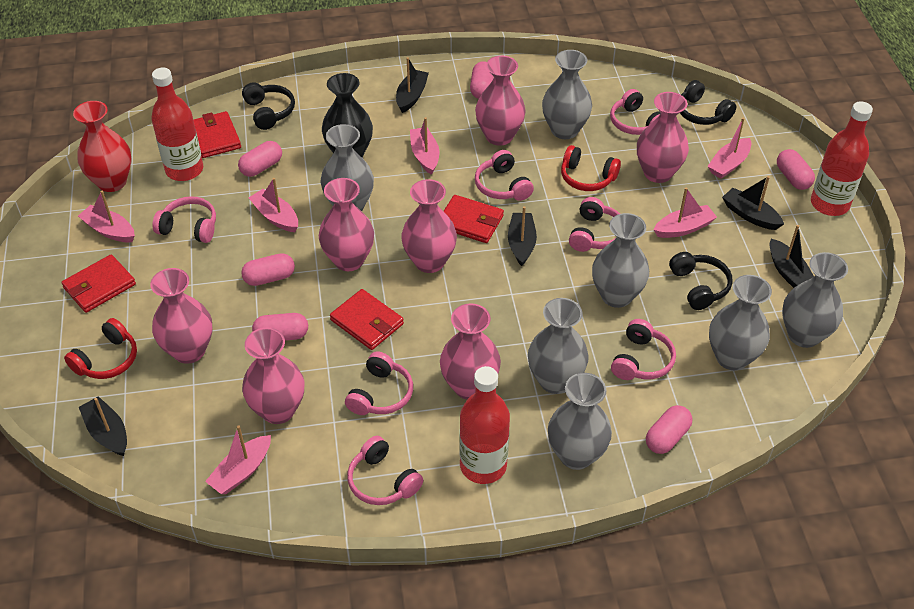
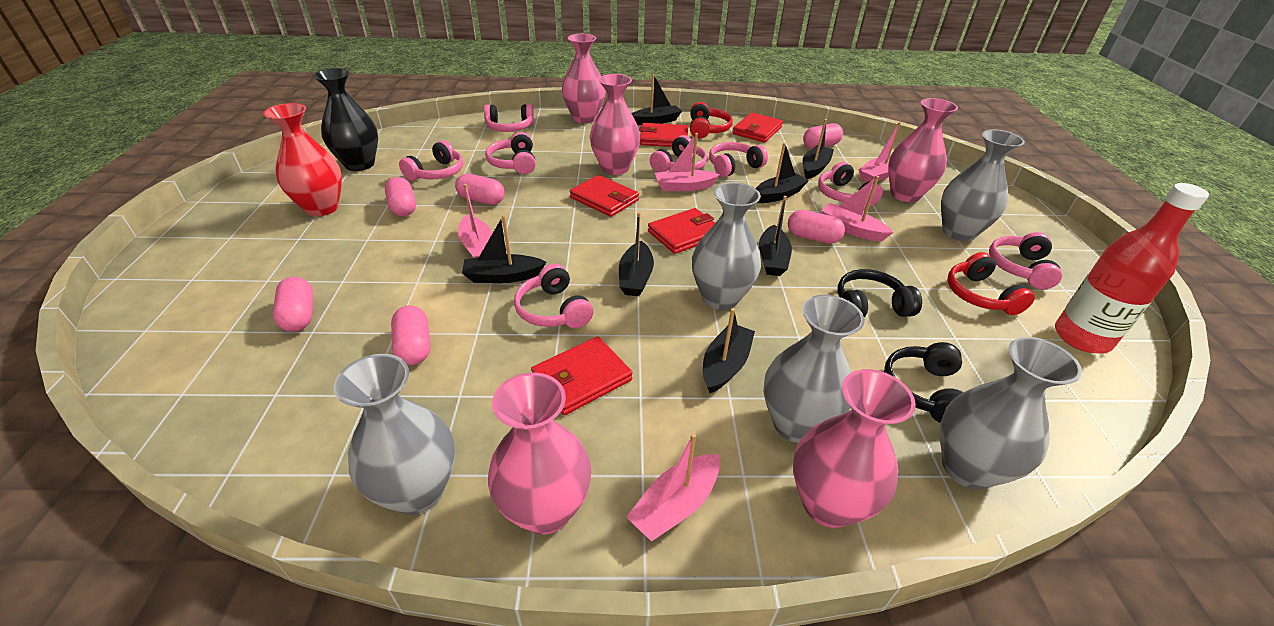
black boat: [79,396,127,456] [396,57,429,113] [508,206,537,266] [722,176,784,230] [769,225,814,288] = 5 -> [462,215,546,283] [619,212,654,296] [632,74,682,125] [703,308,755,394] [755,143,809,203] [759,196,792,276] [803,119,834,179] = 7
black headphones: [242,82,295,130] [669,252,732,310] [680,80,736,125] = 3 -> [838,269,922,318] [884,342,963,423] = 2
grey vase: [321,124,374,211] [528,298,589,394] [542,50,592,139] [548,373,612,470] [592,213,649,308] [709,275,772,370] [782,252,848,348] = 7 -> [334,354,455,515] [692,182,761,310] [764,295,865,443] [940,337,1082,490] [941,129,1025,241] = 5
pink boat: [78,191,135,243] [205,426,271,494] [249,178,298,232] [410,117,439,175] [654,188,717,238] [707,118,751,179] = 6 -> [458,184,492,258] [626,433,720,542] [655,133,720,191] [821,176,894,242] [859,122,901,182] = 5
pink headphones: [152,196,216,243] [345,351,413,415] [347,436,423,505] [475,150,534,201] [569,197,620,252] [610,89,661,135] [611,319,676,380] = 7 -> [399,140,463,181] [484,104,534,132] [485,132,536,174] [514,263,593,328] [650,135,707,173] [709,142,768,177] [818,162,883,207] [989,232,1062,289] = 8
pink vase: [150,268,213,364] [242,328,304,424] [319,178,374,271] [401,179,457,273] [440,303,501,399] [475,56,526,146] [637,92,689,183] = 7 -> [488,372,591,535] [562,34,606,123] [590,74,640,175] [793,369,916,528] [888,98,958,202] = 5
red bottle: [151,68,203,181] [459,366,510,484] [811,101,873,216] = 3 -> [1055,183,1209,353] = 1
red wallet: [61,254,136,313] [193,111,241,158] [330,289,404,350] [444,195,504,243] = 4 -> [531,336,633,415] [570,175,639,217] [639,123,688,147] [648,208,715,254] [732,113,783,143] = 5

